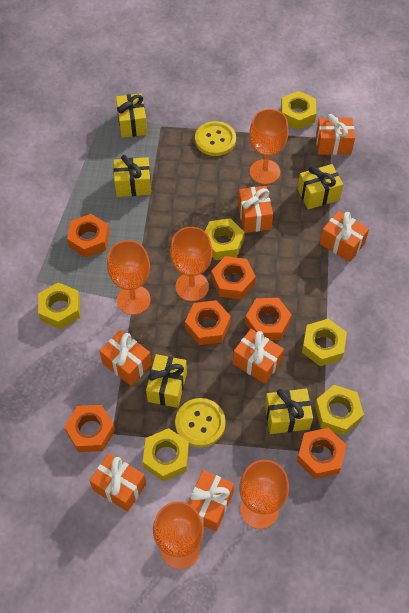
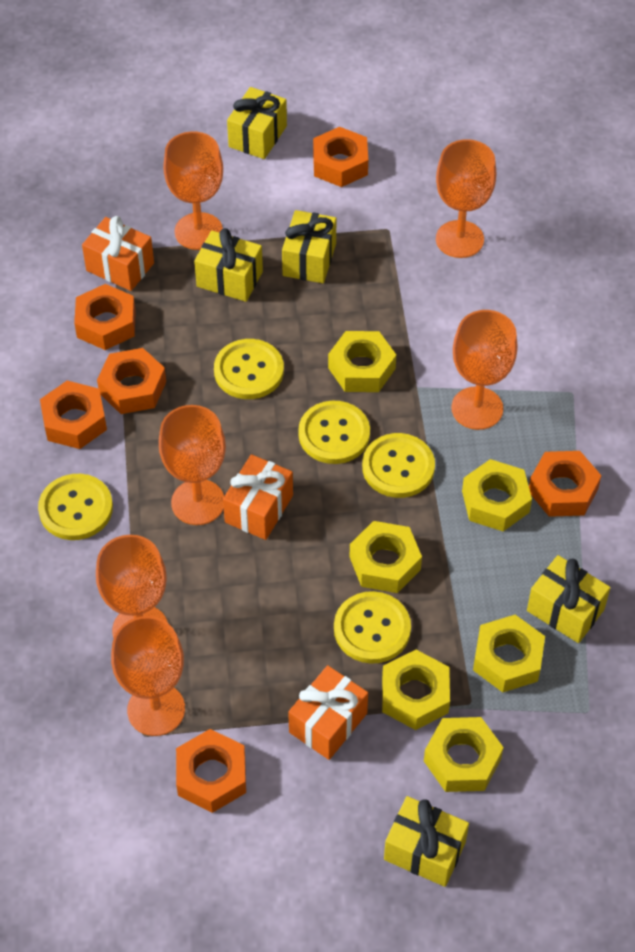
orange gift: [90,453,146,512] [100,330,152,386] [188,470,234,531] [233,329,284,384] [238,186,273,233] [316,114,355,155] [320,211,369,262] = 7 -> [82,216,154,291] [223,454,293,540] [288,665,368,760] = 3
orange goblet: [107,240,150,315] [153,501,204,569] [170,227,213,301] [239,460,289,529] [249,109,289,184] = 5 -> [96,535,168,638] [111,616,185,736] [159,405,226,525] [163,131,223,250] [436,139,496,258] [451,310,518,430] = 6
yellow button: [175,398,226,447] [195,121,236,156] = 2 -> [38,474,113,540] [214,339,284,399] [298,401,370,464] [334,591,411,664] [362,433,435,498] = 5

